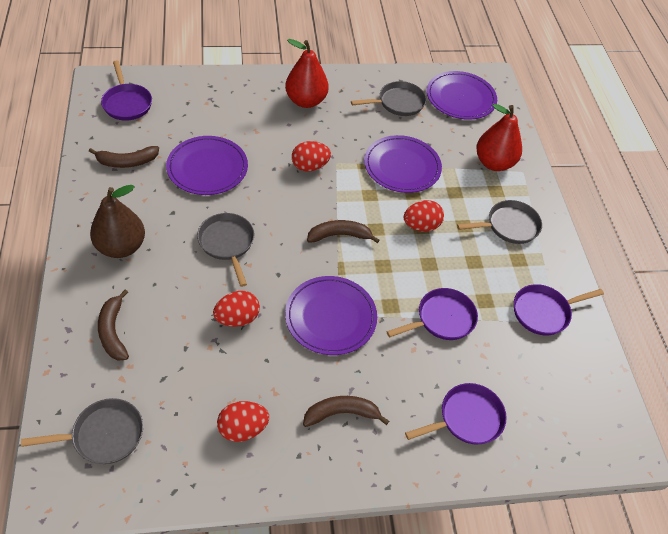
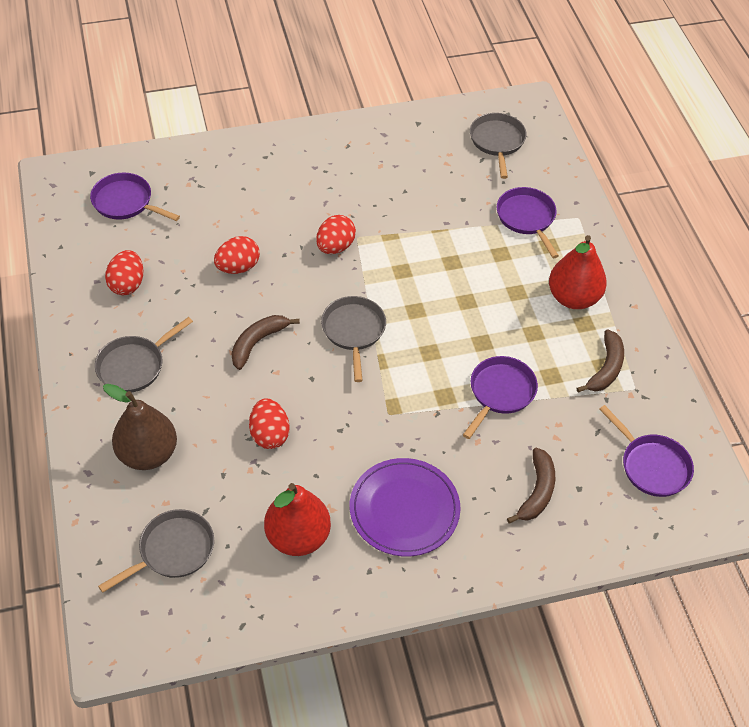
brown banana: [89,146,159,168] [98,290,129,361] [303,396,389,427] [307,220,379,243] = 4 -> [231,315,300,370] [507,448,555,524] [577,329,624,393] = 3
purple plate: [166,136,248,195] [285,276,377,355] [364,135,442,193] [427,71,497,120] = 4 -> [350,458,461,556] = 1

